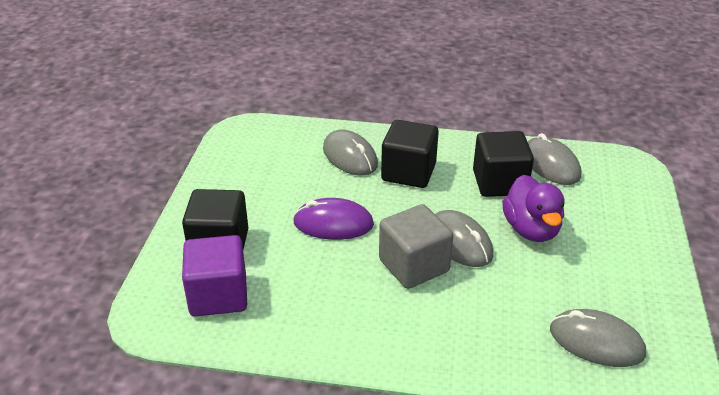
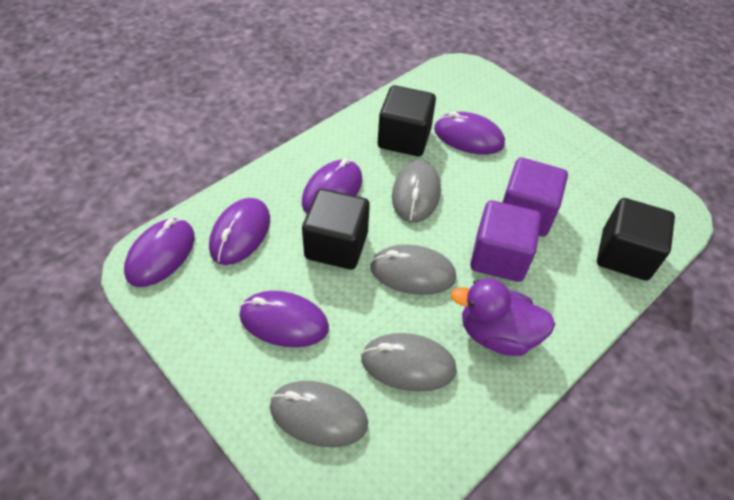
grey cube: [379,204,453,289] = 1 -> none = 0
purple cube: [182,235,247,317] = 1 -> [470,200,541,282] [502,158,568,236] = 2
purple mouse: [293,198,374,240] = 1 -> [124,218,195,287] [209,198,270,265] [239,291,329,347] [302,159,363,213] [434,112,505,155] = 5

